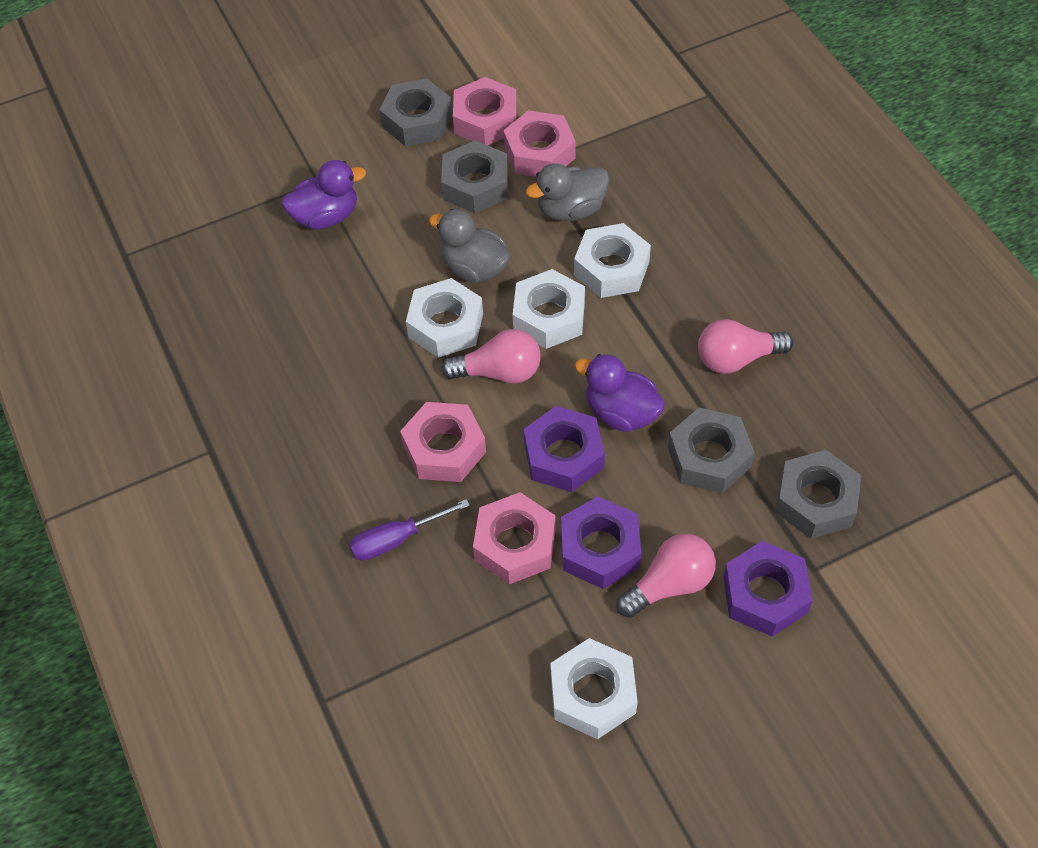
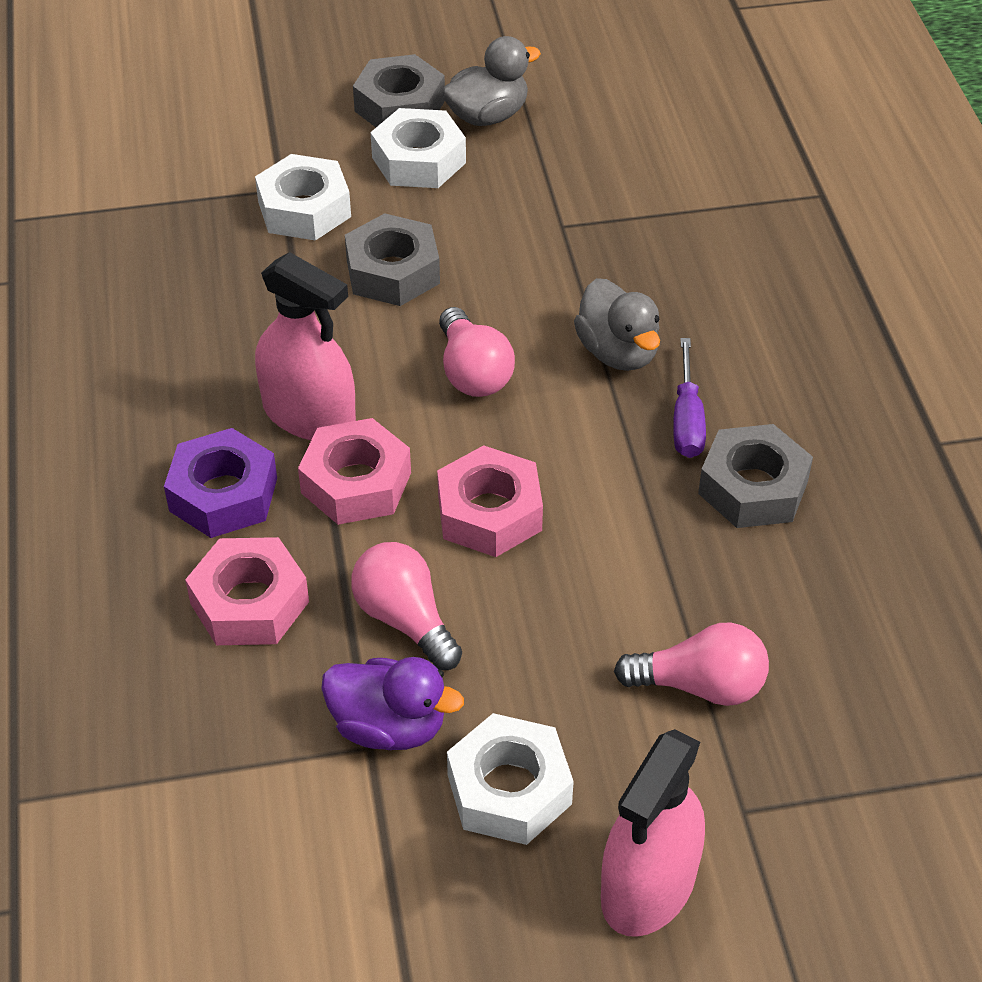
grey nut: [380,79,452,146] [441,140,508,213] [668,408,755,493] [776,450,861,539] = 4 -> [345,213,440,306] [353,54,445,127] [698,424,813,528] = 3
pink nut: [400,402,486,482] [453,77,517,145] [473,492,556,584] [503,110,576,177] = 4 -> [185,537,309,645] [298,418,411,525] [437,445,543,557] = 3
pink spray bottle: none = 0 -> [255,252,356,440] [601,729,705,937] = 2
purple duck: [282,160,366,229] [574,354,665,432] = 2 -> [321,657,464,750] = 1
purple nut: [524,406,605,492] [561,496,641,589] [723,541,813,637] = 3 -> [164,428,277,538] = 1
white nut: [406,278,483,358] [513,269,585,349] [551,638,638,739] [574,223,651,298] = 4 -> [255,154,351,241] [370,108,466,188] [447,713,574,845] = 3

